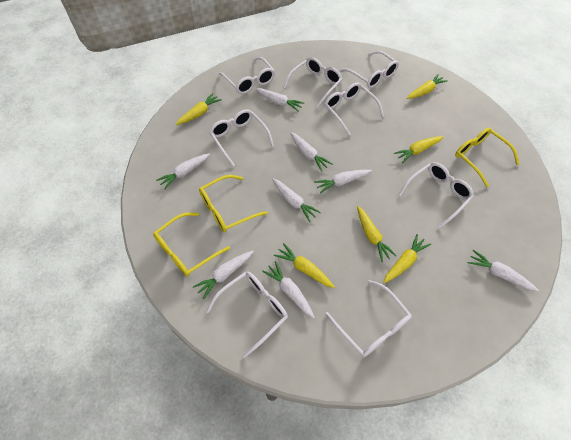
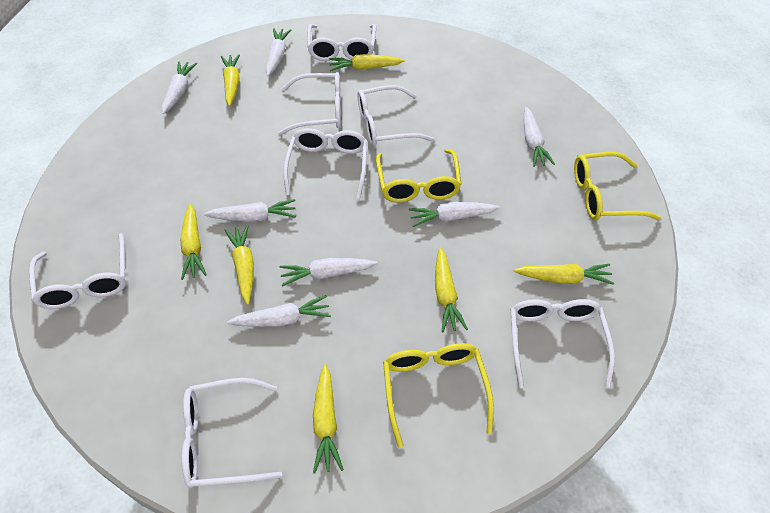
white carrot: [156,153,210,190] [193,251,254,300] [255,88,304,112] [262,261,315,319] [272,179,321,222] [290,132,332,172] [314,170,372,194] [468,250,539,292] = 8 -> [162,61,197,114] [204,199,296,222] [227,295,331,327] [266,28,291,76] [279,258,377,287] [409,202,500,227] [524,107,555,167] = 7
white glasses: [206,271,288,358] [209,109,274,167] [219,57,275,94] [283,57,342,107] [324,83,384,136] [325,280,411,358] [340,51,399,88] [399,162,474,228] = 8 -> [29,233,126,309] [182,378,282,488] [278,72,341,136] [283,128,367,199] [307,24,376,61] [358,85,435,147] [510,299,615,388] = 7
yellow carrot: [176,93,222,125] [274,243,335,288] [357,206,397,262] [383,234,431,283] [394,136,443,163] [407,74,448,99] = 6 -> [180,203,207,280] [221,54,240,106] [225,225,254,305] [313,364,344,473] [329,54,405,71] [435,247,468,332] [514,264,614,285] = 7

